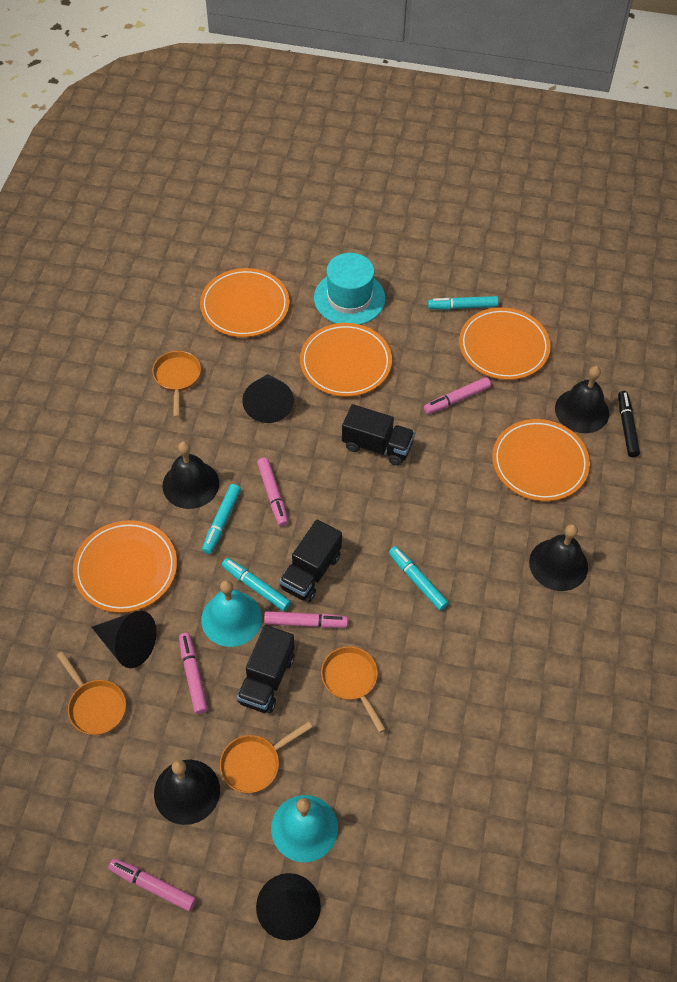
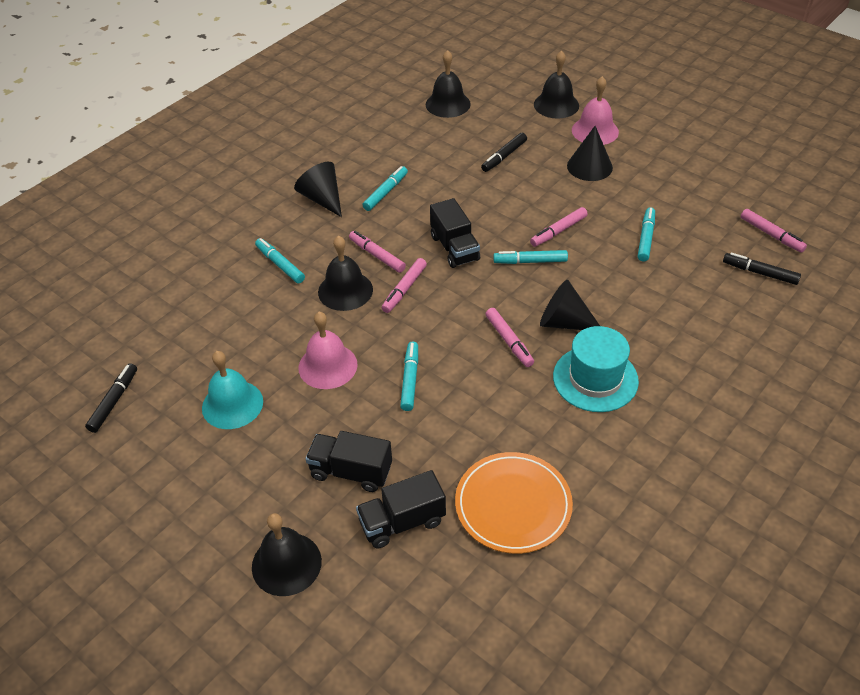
black marker: [618,391,640,457] = 1 -> [85,363,137,433] [481,133,527,172] [723,252,801,285] = 3
orange pan: [56,651,126,735] [152,351,201,418] [220,721,312,793] [321,646,386,733] = 4 -> none = 0
orange plate: [73,520,177,613] [200,268,290,337] [300,323,392,397] [459,307,551,380] [492,419,590,501] = 5 -> [455,452,573,554] = 1
pink bell: none = 0 -> [298,312,358,389] [572,76,619,145] = 2
turquoise bell: [201,580,262,647] [271,795,338,862] = 2 -> [202,351,263,429] = 1
turquoise marker: [202,484,241,554] [222,558,291,611] [389,546,449,611] [428,296,499,310] = 4 -> [255,238,305,283] [363,166,408,211] [400,341,418,411] [493,250,568,264] [638,207,655,261] = 5

